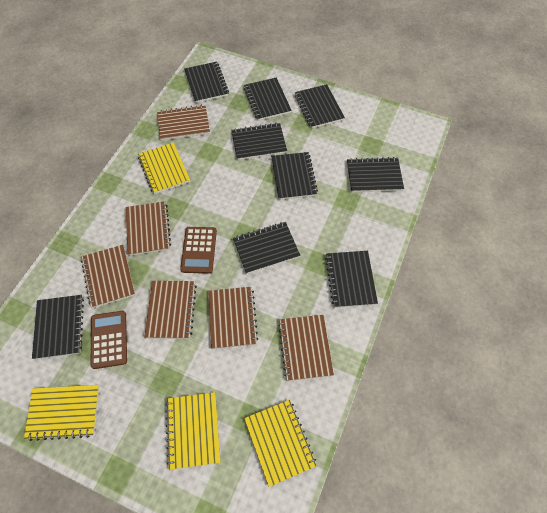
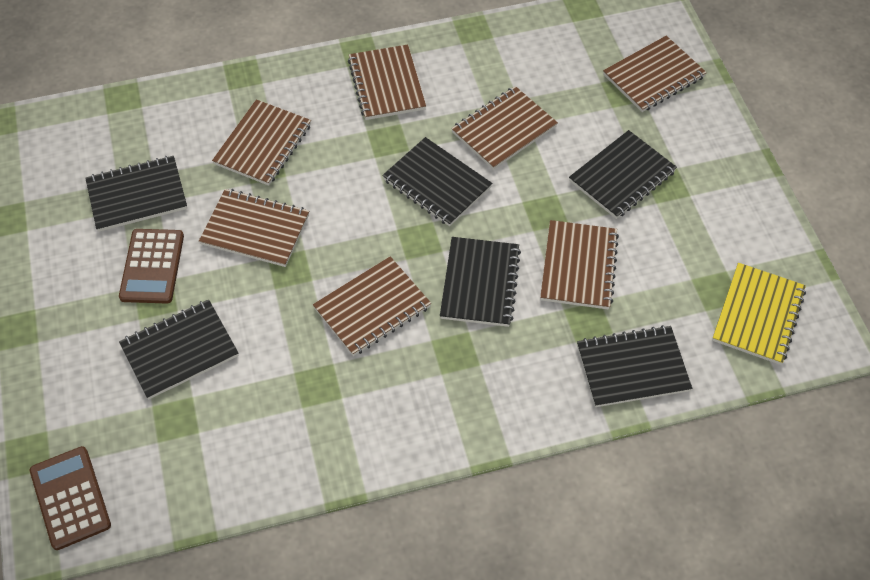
black notebook: [32,295,84,360] [184,62,229,103] [231,123,287,160] [233,222,300,274] [244,77,292,121] [271,152,318,200] [295,84,345,128] [325,251,378,308] [347,157,404,192] = 9 -> [85,156,187,232] [119,300,239,399] [382,137,492,226] [440,237,521,327] [569,130,677,219] [577,325,692,407] = 6
brown notebook: [81,245,135,308] [125,201,171,256] [144,281,197,339] [157,105,210,140] [208,287,258,349] [278,315,334,381] = 6 -> [199,189,309,267] [212,99,311,186] [313,256,431,356] [348,44,426,120] [451,86,558,170] [540,220,619,310] [603,36,707,112] = 7
yellow notebook: [24,385,99,441] [138,142,190,194] [165,392,220,470] [244,400,317,487] = 4 -> [712,263,806,365] = 1

